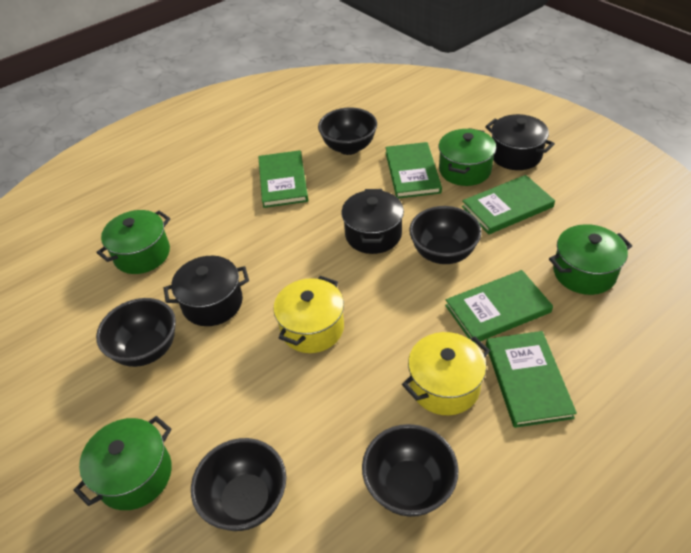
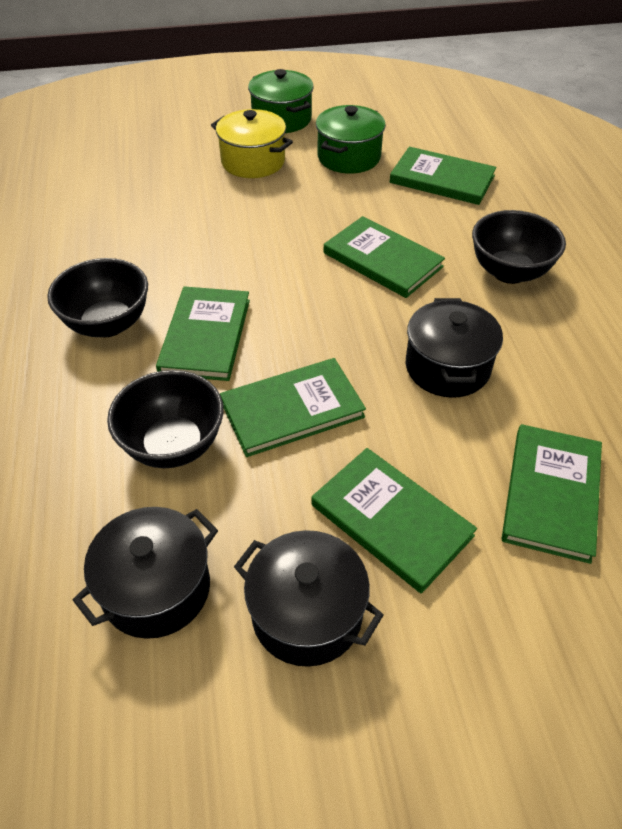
black bowl: [96,298,176,367] [191,438,286,531] [318,107,377,155] [362,424,459,517] [409,206,482,264] = 5 -> [47,258,148,337] [107,370,224,468] [472,210,566,284] = 3
green book: [258,150,308,208] [385,142,442,199] [445,270,553,343] [462,175,555,234] [486,331,577,428] = 5 -> [156,286,250,381] [220,358,366,457] [312,448,477,594] [324,216,445,298] [390,147,496,205] [502,424,602,564] = 6
green pot: [73,416,172,510] [97,210,170,274] [439,128,496,186] [549,224,632,295] = 4 -> [248,69,314,133] [316,105,386,174] = 2
yellow pot: [273,276,344,353] [402,332,490,415] = 2 -> [211,109,293,178] = 1

